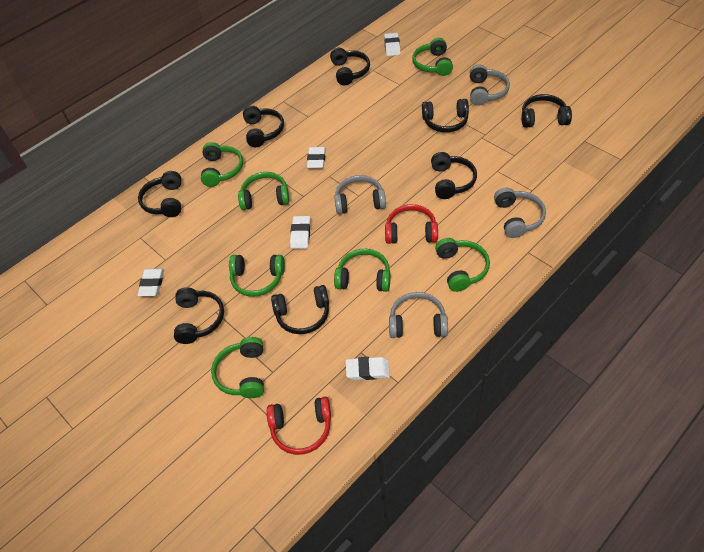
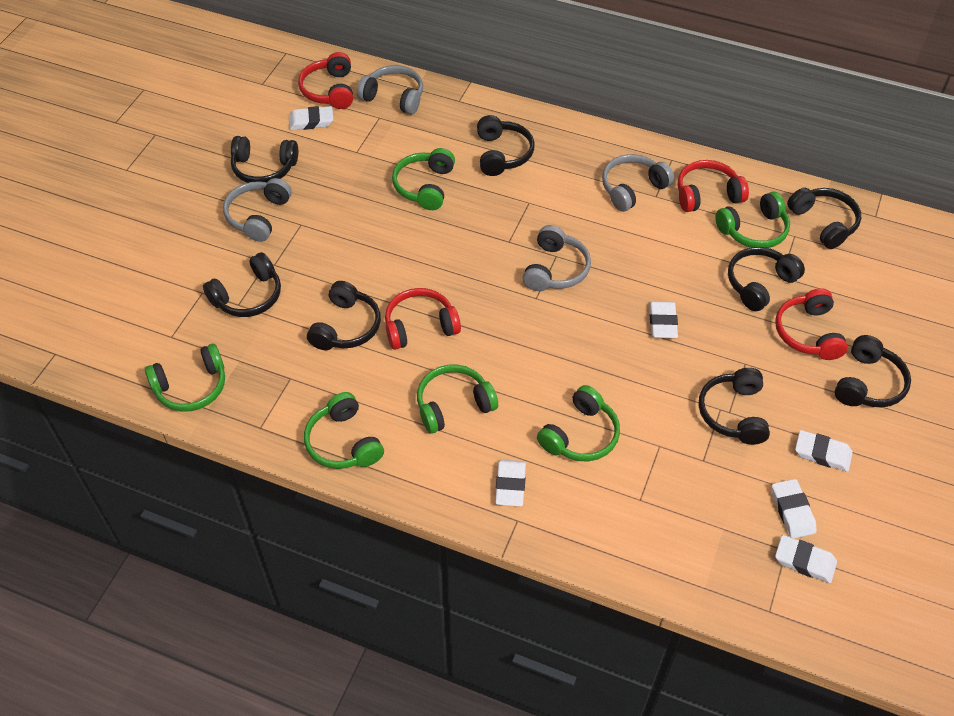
green headphones: [201,142,243,187] [211,337,264,398] [229,255,285,297] [238,172,290,210] [334,249,390,292] [412,38,453,76] [435,238,490,292] = 7 -> [145,344,225,412] [304,392,384,469] [392,148,455,210] [417,364,498,434] [537,385,620,461] [715,191,790,248] = 6
red headphones: [267,397,331,455] [385,204,438,244] = 2 -> [298,52,353,109] [385,288,461,350] [678,160,749,212] [775,288,848,360] = 4
white eraser: [138,268,164,296] [290,216,311,249] [307,147,326,169] [346,357,390,380] [384,33,401,56] = 5 -> [289,106,333,130] [495,460,526,506] [649,302,678,338] [772,479,817,539] [775,535,837,583] [795,430,853,472] = 6

